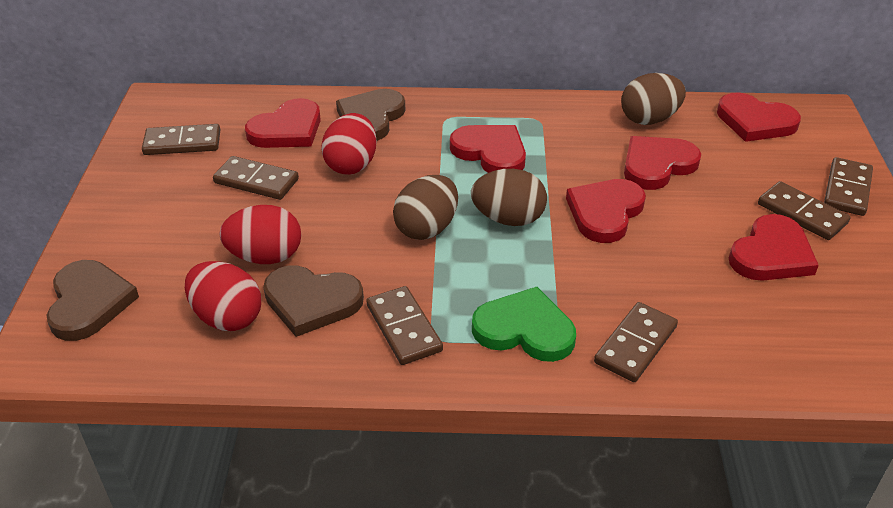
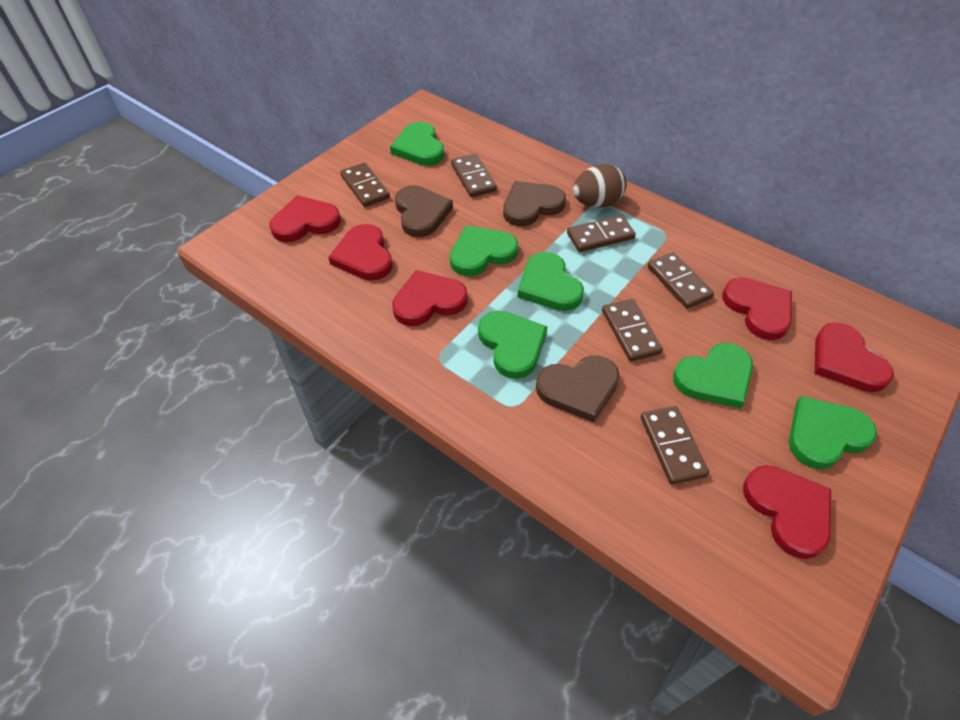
brown egg: [393,175,458,240] [471,169,547,226] [621,73,686,125] = 3 -> [573,164,627,208] = 1
green heart: [472,287,576,362] = 1 -> [390,122,444,166] [450,226,518,276] [478,311,547,379] [517,252,584,311] [673,343,753,409] [789,396,877,469] = 6
red egg: [185,261,261,331] [219,205,301,264] [321,113,377,175] = 3 -> none = 0

